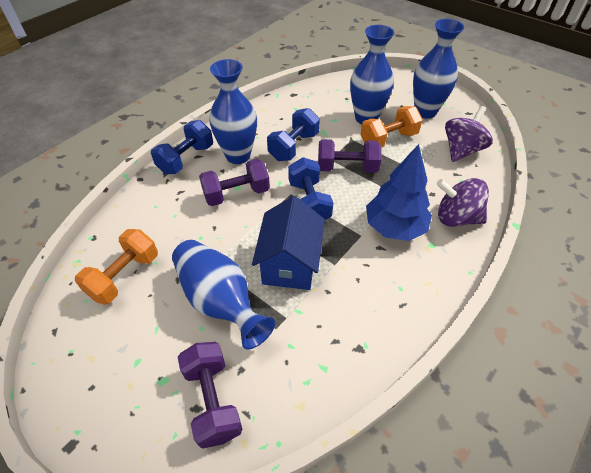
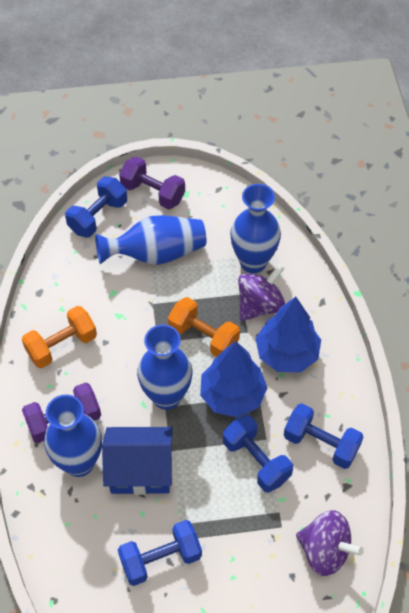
blue dumbbell: [151,120,213,174] [267,108,320,161] [288,157,333,220] = 3 -> [65,177,127,237] [118,520,202,586] [223,415,293,493] [284,403,364,469] = 4
blue tree: [366,144,432,241] = 1 -> [200,341,267,417] [255,297,321,373] = 2
purple dumbbell: [178,342,243,449] [199,159,270,206] [318,139,382,173] = 3 -> [22,382,101,443] [119,156,185,209] = 2

